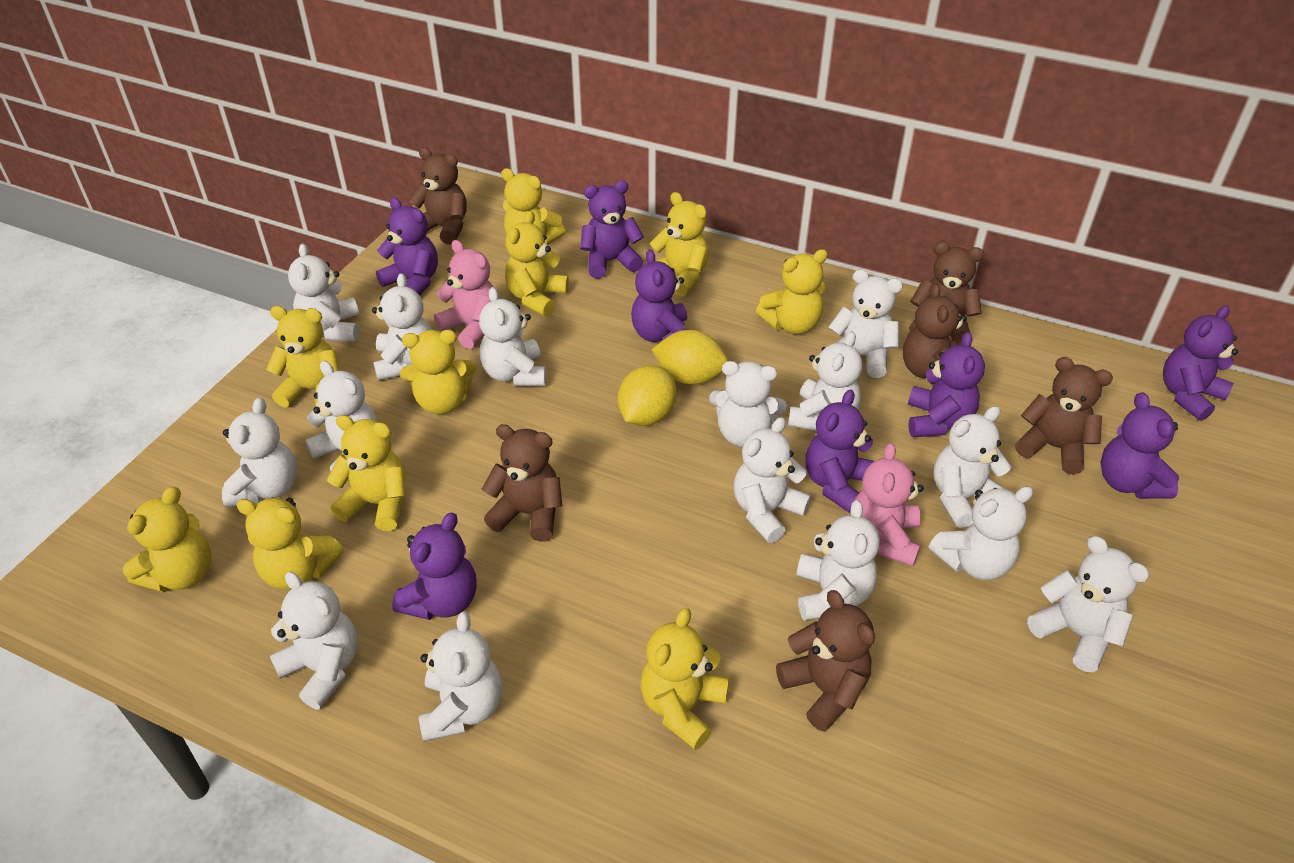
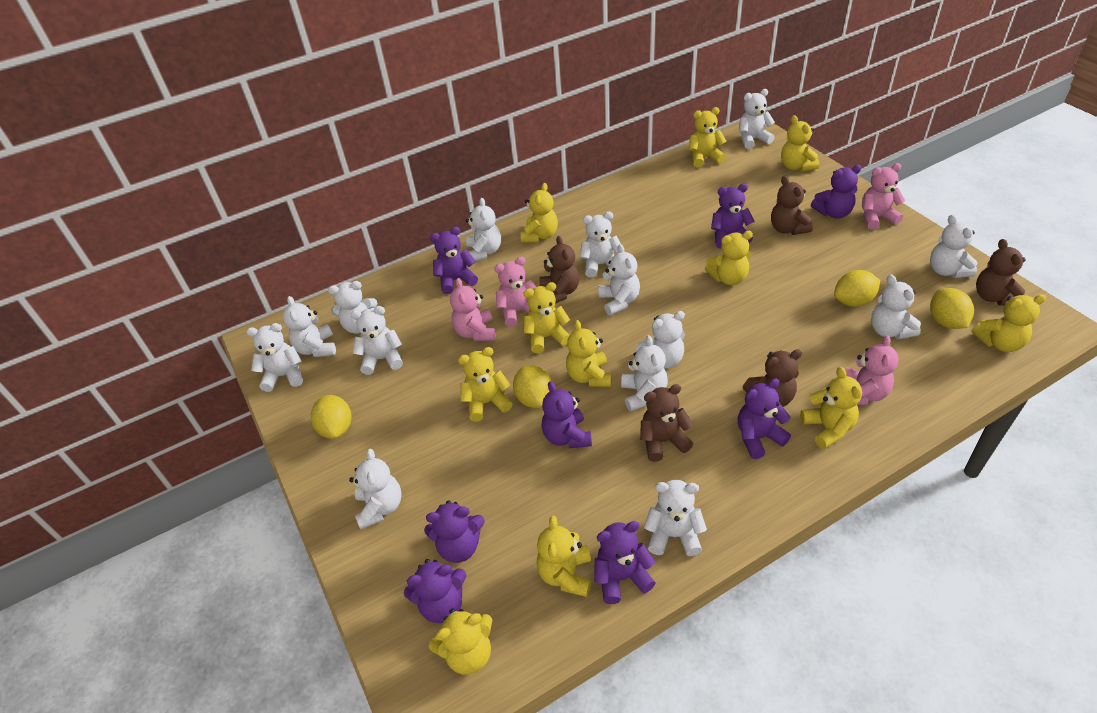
brown teddy bear: [409,147,467,245] [482,424,562,542] [776,590,875,732] [903,283,967,384] [909,242,984,345] [1015,357,1113,475] = 6 -> [540,236,579,304] [640,384,693,462] [743,349,802,407] [771,176,813,235] [976,239,1026,306] = 5
pink teddy bear: [434,240,493,349] [850,443,924,567] = 2 -> [450,278,495,341] [494,257,536,327] [845,335,899,405] [862,163,905,230] = 4
white teddy bear: [222,398,297,507] [270,572,358,709] [288,244,359,341] [305,361,378,471] [372,273,432,381] [419,612,502,742] [479,287,546,386] [709,361,787,447] [734,417,811,543] [788,331,862,430] [796,500,880,621] [829,269,903,378] [929,486,1033,580] [933,406,1011,528] [1027,536,1149,672] = 15 -> [246,323,303,392] [283,296,336,357] [328,281,377,334] [349,449,402,529] [350,306,403,375] [466,198,501,261] [580,212,621,277] [598,244,640,316] [621,335,668,412] [636,311,685,368] [644,480,707,556] [739,89,775,149] [871,275,921,339] [930,215,977,278] = 14
yellow lemon: [617,365,677,426] [651,330,728,384] = 2 -> [311,395,351,439] [513,365,551,408] [834,270,880,307] [930,288,974,329] = 4
yellow teddy bear: [123,486,211,592] [236,497,344,590] [266,306,340,408] [327,415,406,531] [400,330,476,414] [501,168,565,245] [505,211,569,317] [640,608,729,750] [650,192,709,297] [756,249,828,334] = 10 -> [429,609,492,675] [458,347,513,422] [521,183,558,243] [524,282,570,353] [537,516,591,597] [566,320,611,387] [689,107,727,168] [705,231,753,285] [781,115,819,172] [800,367,862,449] [971,294,1046,352] = 11

